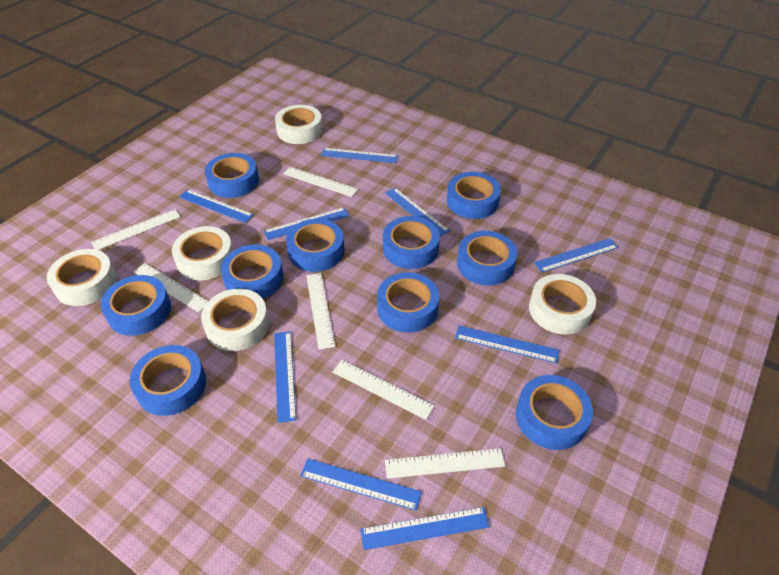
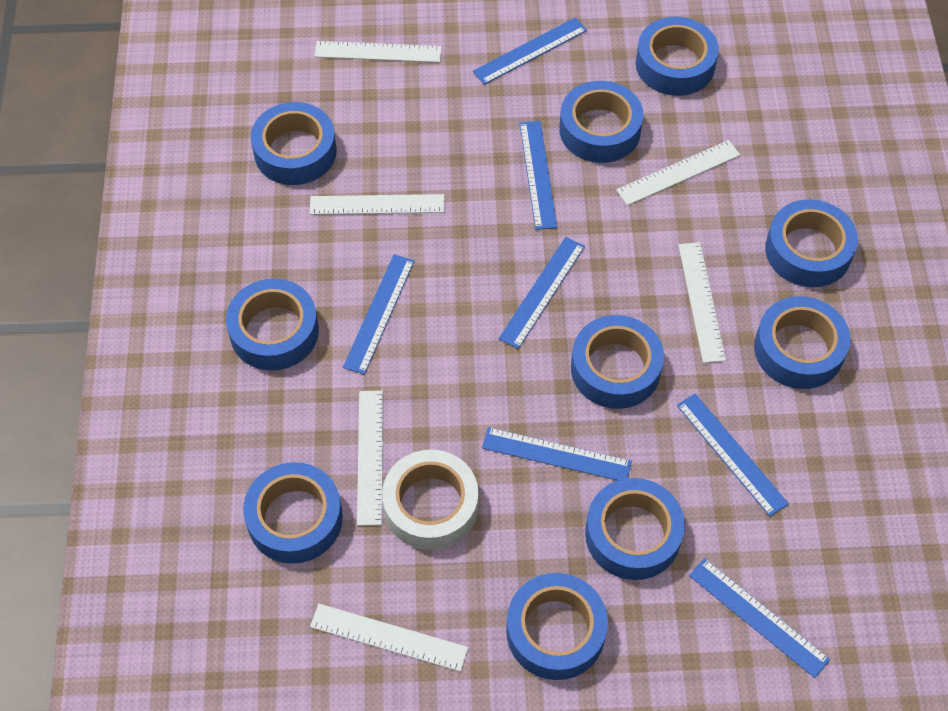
blue ruler: [179,189,254,223] [264,207,349,240] [274,331,296,423] [300,459,422,511] [321,148,398,163] [361,507,490,550] [385,188,450,237] [455,326,559,363] [534,238,618,273] = 9 -> [343,254,415,374] [473,18,587,85] [482,427,632,480] [498,237,585,349] [520,121,557,230] [677,393,789,517] [689,558,830,678] = 7
white tape: [47,249,117,306] [172,226,233,280] [201,289,269,351] [275,105,323,144] [529,274,596,334] = 5 -> [382,449,478,550] = 1

